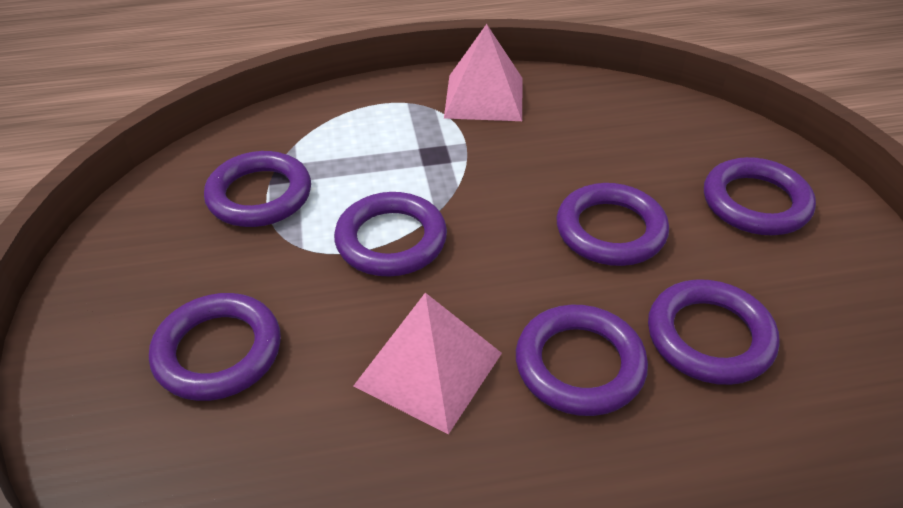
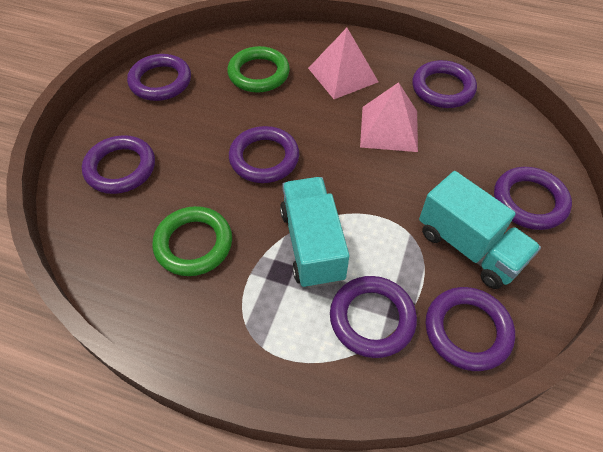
green ring: none = 0 -> [152,206,232,276] [227,46,290,93] = 2
turquoise truck: none = 0 -> [280,177,349,288] [419,171,541,289] = 2

